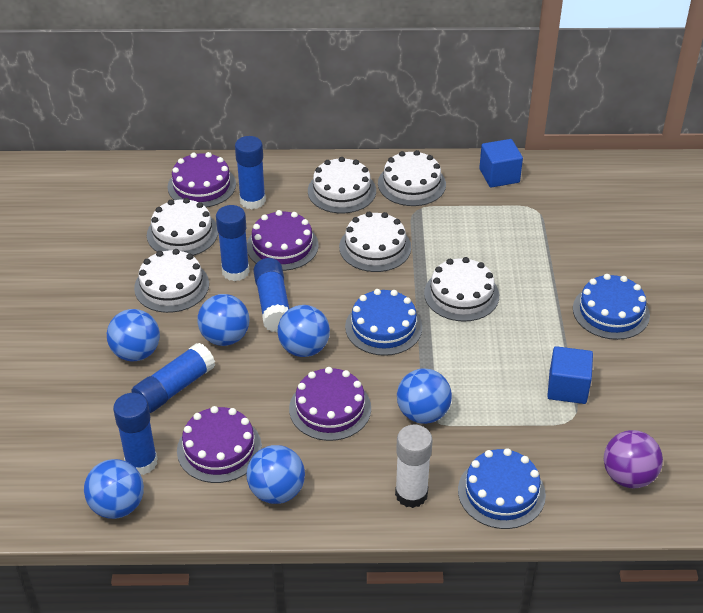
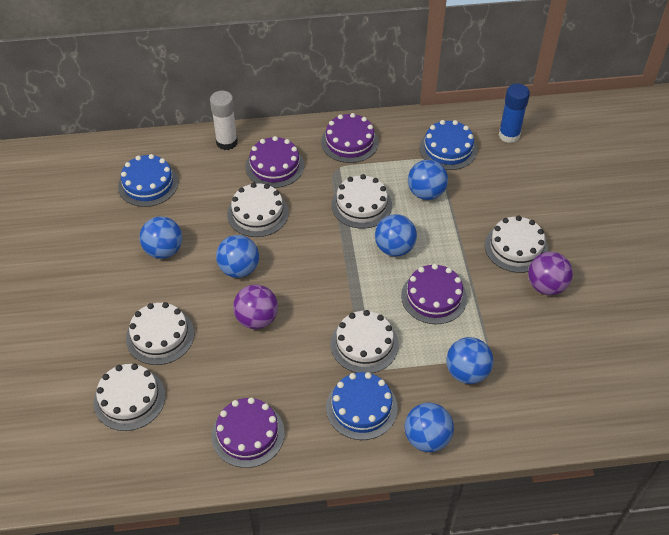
blue cube: [479,139,523,188] [547,346,593,404] = 2 -> none = 0
blue glue stick: [113,393,157,475] [131,343,215,413] [216,205,250,281] [235,136,266,209] [253,258,289,332] = 5 -> [499,84,530,143] = 1
purple ball: [604,430,663,488] = 1 -> [233,284,278,329] [528,252,573,295] = 2

